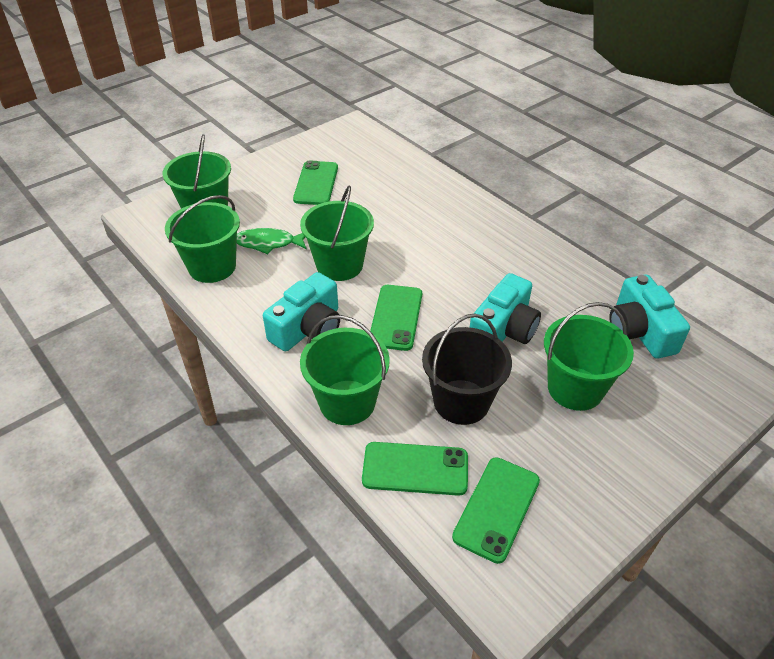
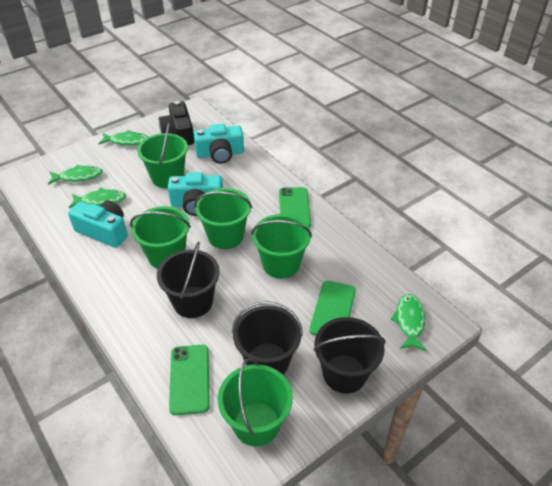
black bucket: [422,314,512,425] = 1 -> [157,242,220,318] [232,301,303,375] [313,317,386,393] = 3
black camera: none = 0 -> [159,101,194,145] = 1
green fish: [237,228,307,254] = 1 -> [48,165,103,185] [69,188,126,208] [98,130,148,146] [391,294,426,351] = 4
green phone: [293,160,338,205] [362,442,468,496] [370,285,422,351] [452,457,540,564] = 4 -> [169,345,210,415] [279,187,311,228] [309,281,356,336] = 3

